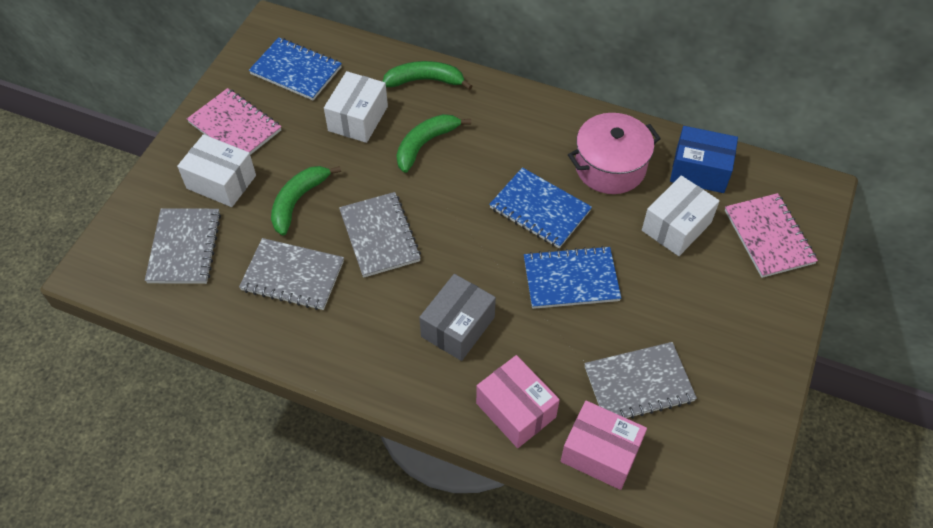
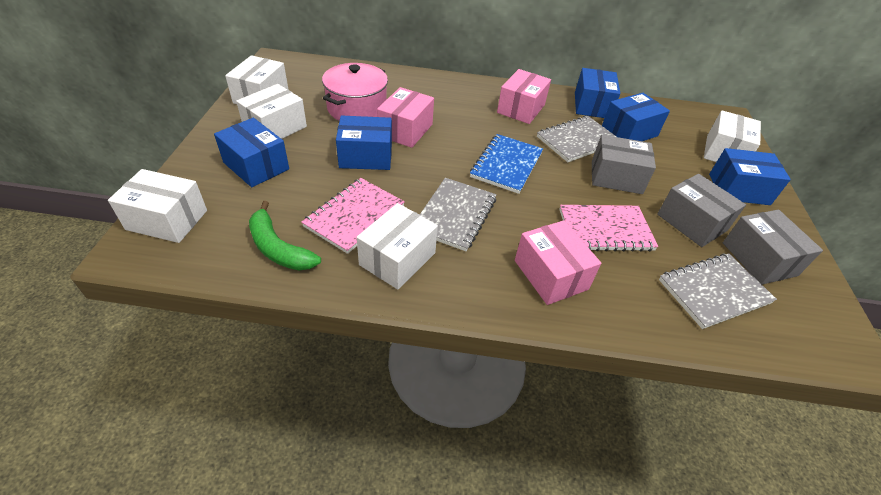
blue box: [670,126,738,193] = 1 -> [214,118,289,187] [336,116,392,170] [575,68,620,118] [602,93,670,141] [709,148,791,205] = 5
blue notebook: [249,37,342,100] [489,167,592,248] [524,246,621,309] = 3 -> [470,134,543,194] = 1
green banana: [271,166,341,236] [382,61,472,90] [396,114,471,173] = 3 -> [249,201,321,270] = 1
grey box: [419,274,496,361] = 1 -> [592,135,656,194] [657,174,746,247] [723,210,823,285] = 3
grey notebook: [145,208,221,284] [239,238,344,310] [339,192,421,278] [584,342,697,419] = 4 -> [420,178,496,251] [537,116,616,162] [659,253,777,329] = 3
pink box: [476,355,560,448] [561,401,647,490] = 2 -> [377,87,434,148] [497,69,551,124] [515,220,601,305] = 3
white box: [177,134,256,207] [324,71,388,143] [642,176,720,256] = 3 -> [108,169,207,243] [225,55,289,104] [236,84,307,139] [357,203,438,289] [704,110,761,162] = 5

